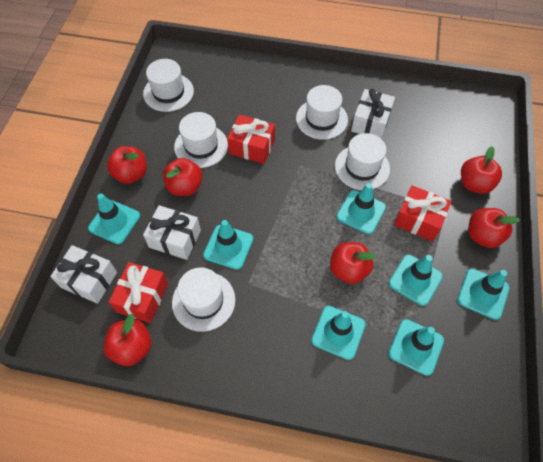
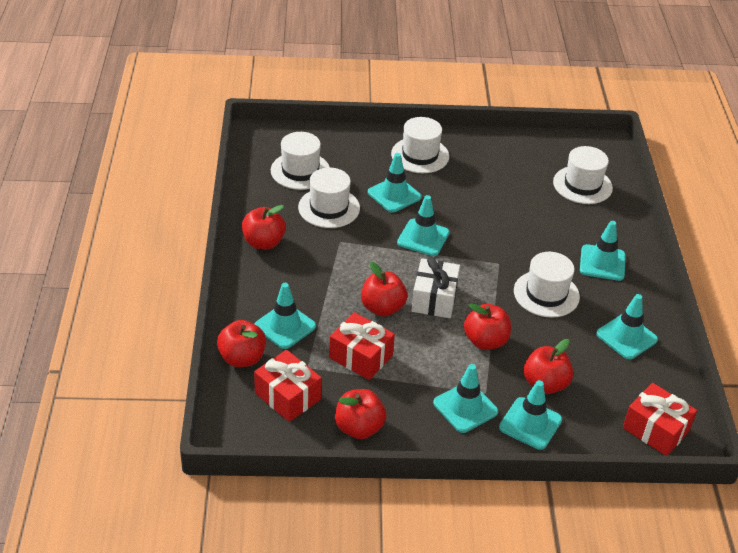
white gift: [50,245,117,304] [143,205,201,260] [351,89,395,139] = 3 -> [411,257,460,318] = 1

